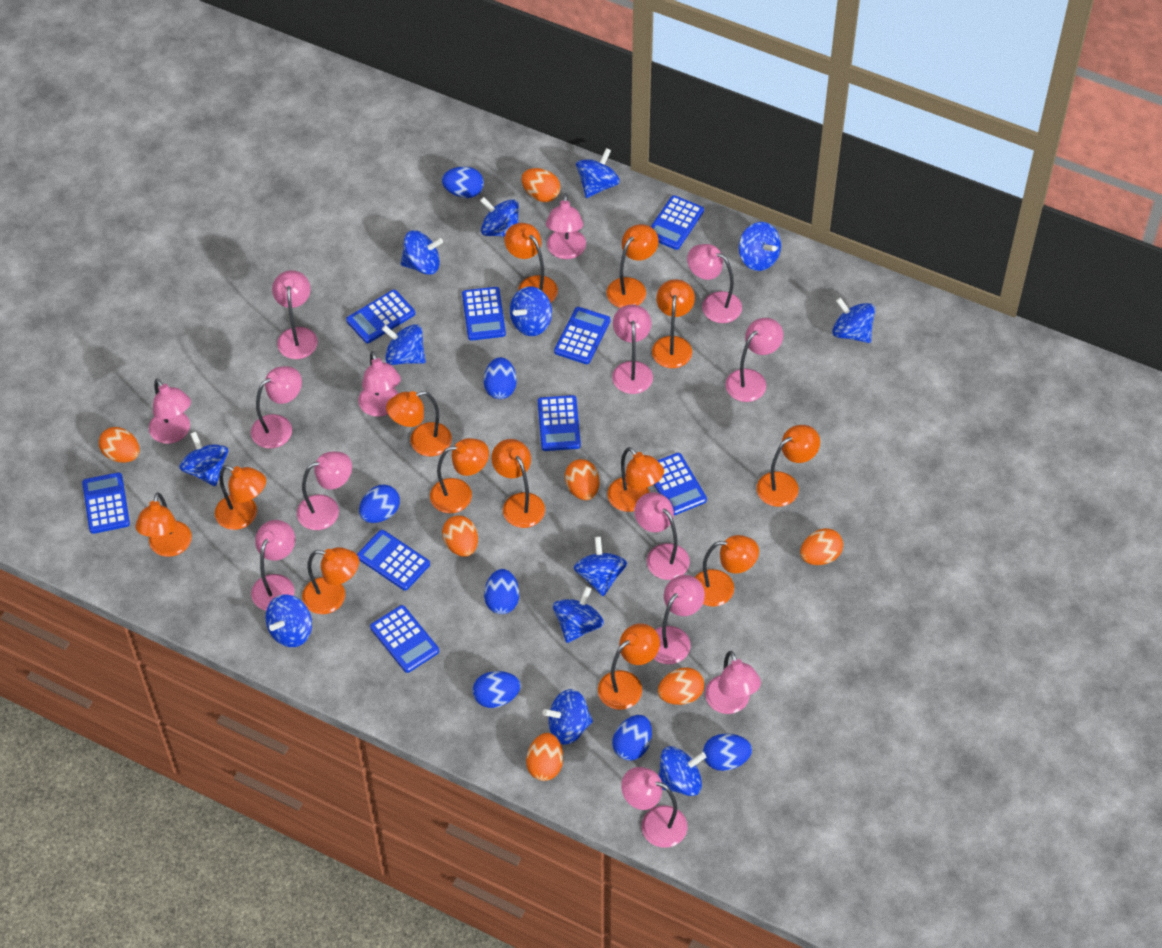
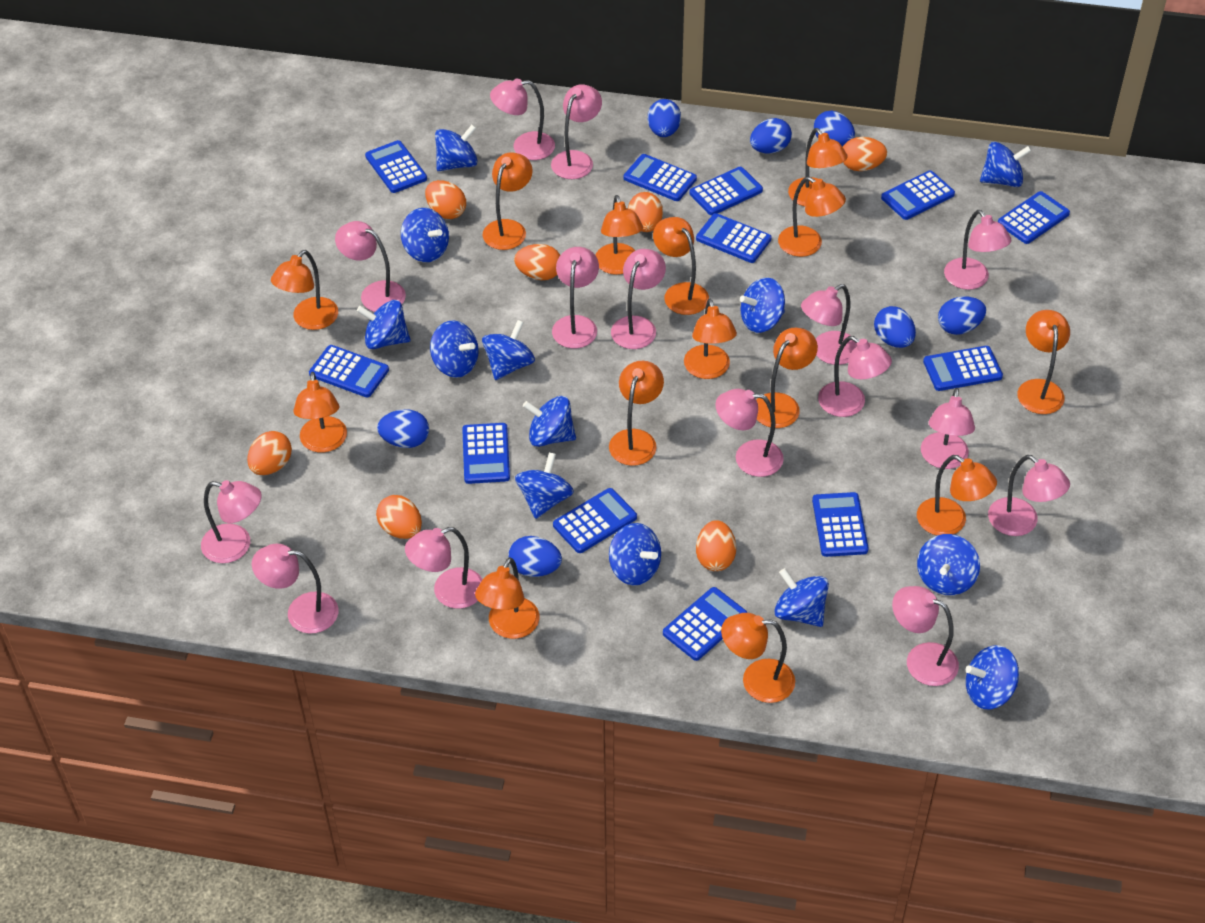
blue calculator: [82,472,130,534] [346,290,415,343] [357,530,430,591] [370,605,439,673] [462,287,506,341] [538,395,581,451] [554,307,610,364] [651,195,704,250] [654,453,707,515] = 9 -> [309,345,389,397] [365,140,427,193] [462,423,510,484] [553,488,637,553] [624,154,697,201] [663,587,747,661] [689,167,763,215] [696,213,771,263] [812,492,868,557] [881,170,955,220] [923,346,1003,391] [998,191,1070,244] = 12
orange lamp: [135,492,192,557] [215,465,266,530] [302,547,359,614] [386,391,452,456] [430,438,489,513] [491,439,545,528] [504,223,558,303] [598,623,660,710] [607,224,658,308] [607,447,664,512] [652,279,695,368] [695,535,759,607] [757,425,820,507] = 13 -> [271,250,338,330] [293,372,347,453] [475,557,539,639] [483,152,533,250] [596,195,643,275] [609,361,664,466] [653,217,709,315] [684,298,737,379] [721,613,795,703] [756,328,818,428] [778,177,846,257] [788,128,848,206] [917,455,997,535] [1017,310,1070,414] = 14
pink lamp: [149,379,191,444] [251,366,302,448] [251,520,295,611] [272,270,318,359] [297,451,352,530] [358,351,401,417] [546,193,586,259] [612,304,653,394] [621,767,687,848] [634,492,690,580] [654,575,705,664] [687,244,742,323] [705,651,761,714] [725,318,783,402] = 14 -> [201,480,262,563] [252,544,339,634] [335,221,406,312] [405,527,483,609] [490,78,555,160] [551,84,602,179] [552,247,599,348] [611,249,666,349] [715,389,784,477] [801,284,857,365] [818,336,892,417] [892,586,959,686] [921,388,975,469] [944,210,1012,290] [988,455,1070,536] = 15

